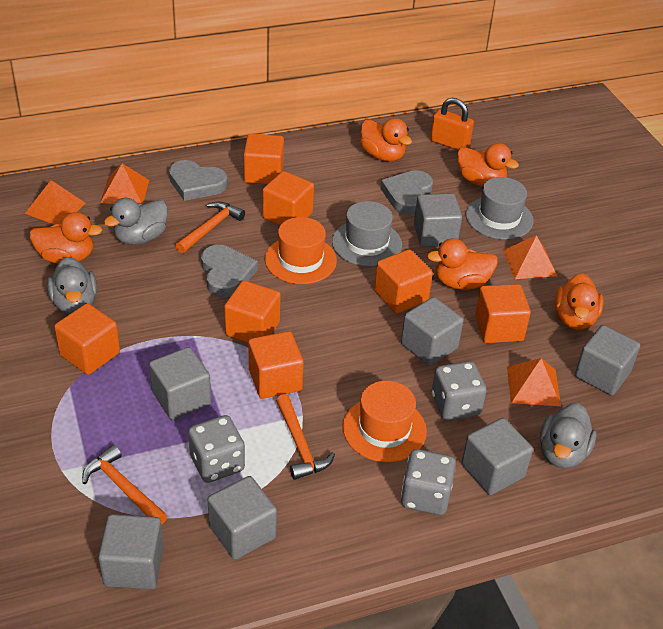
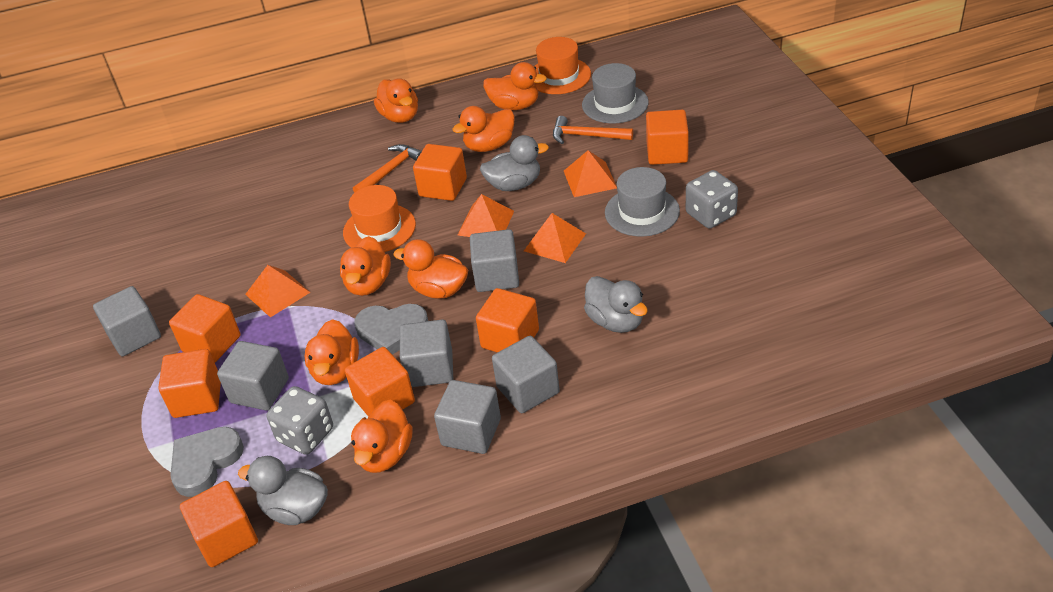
grey cube: [98,514,164,590] [149,347,211,420] [208,476,277,560] [401,297,464,366] [414,193,462,247] [462,418,533,495] [575,325,640,396] = 7 -> [93,286,161,356] [217,341,289,411] [400,319,453,387] [434,380,501,454] [470,229,519,292] [492,336,560,413] = 6
grey dice: [188,415,245,483] [401,449,456,515] [432,361,487,421] = 3 -> [267,386,333,455] [686,170,738,229] = 2
grey heart: [169,160,228,201] [201,245,258,297] [381,170,433,215] = 3 -> [170,427,244,497] [354,304,428,355] = 2
orange duck: [29,212,102,264] [360,118,412,161] [427,238,498,290] [457,143,519,187] [555,273,604,330] = 5 -> [304,319,359,385] [340,236,391,296] [351,400,413,473] [374,78,418,123] [394,239,468,299] [452,106,515,152] [483,62,547,110] = 7
orange hammer: [82,445,167,525] [176,201,245,253] [276,394,335,480] = 3 -> [353,144,422,193] [553,116,633,144] = 2
orange padlock: [430,98,474,150] = 1 -> none = 0

